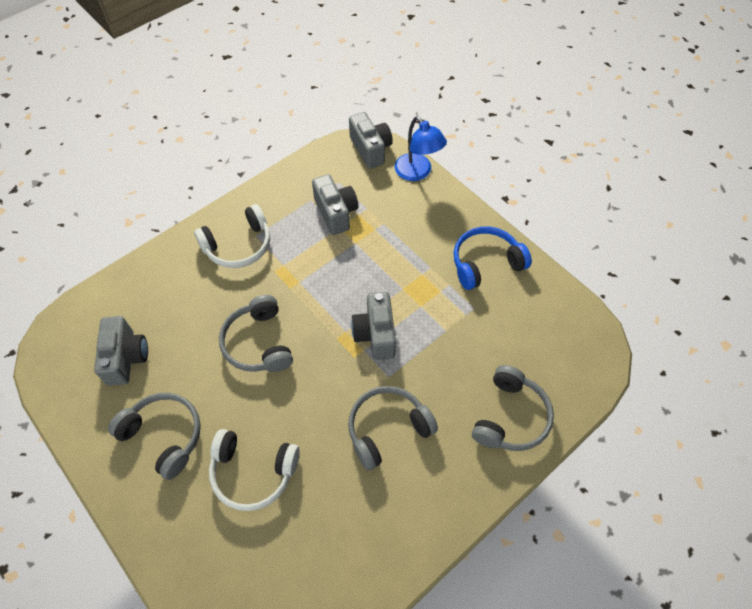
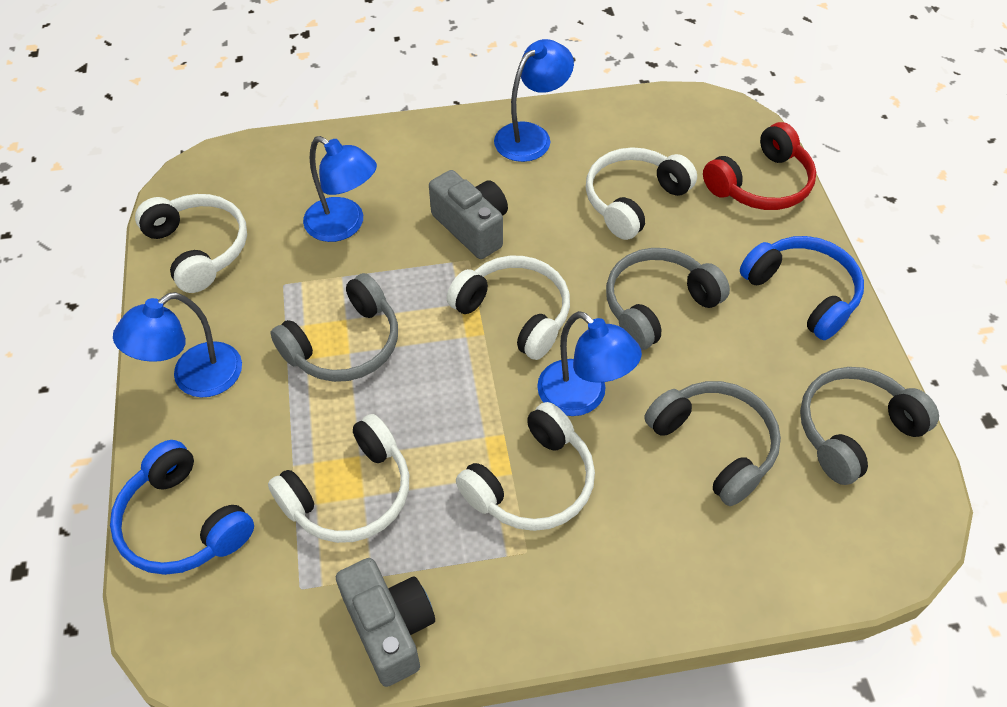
blue headphones: [454,226,532,290] = 1 -> [110,440,254,575] [740,236,864,340] = 2
blue lamp: [395,116,447,181] = 1 -> [113,292,242,398] [303,136,377,242] [494,39,574,162] [537,311,642,416] = 4
grey camera: [94,316,148,386] [312,174,358,235] [349,112,393,169] [351,292,396,360] = 4 -> [336,558,435,687] [429,170,508,259] = 2
red headphones: none = 0 -> [703,122,816,210] = 1
white headphones: [194,204,270,268] [209,429,300,511] = 2 -> [135,194,247,293] [268,414,409,543] [447,256,570,360] [456,402,595,531] [586,147,697,240] = 5

